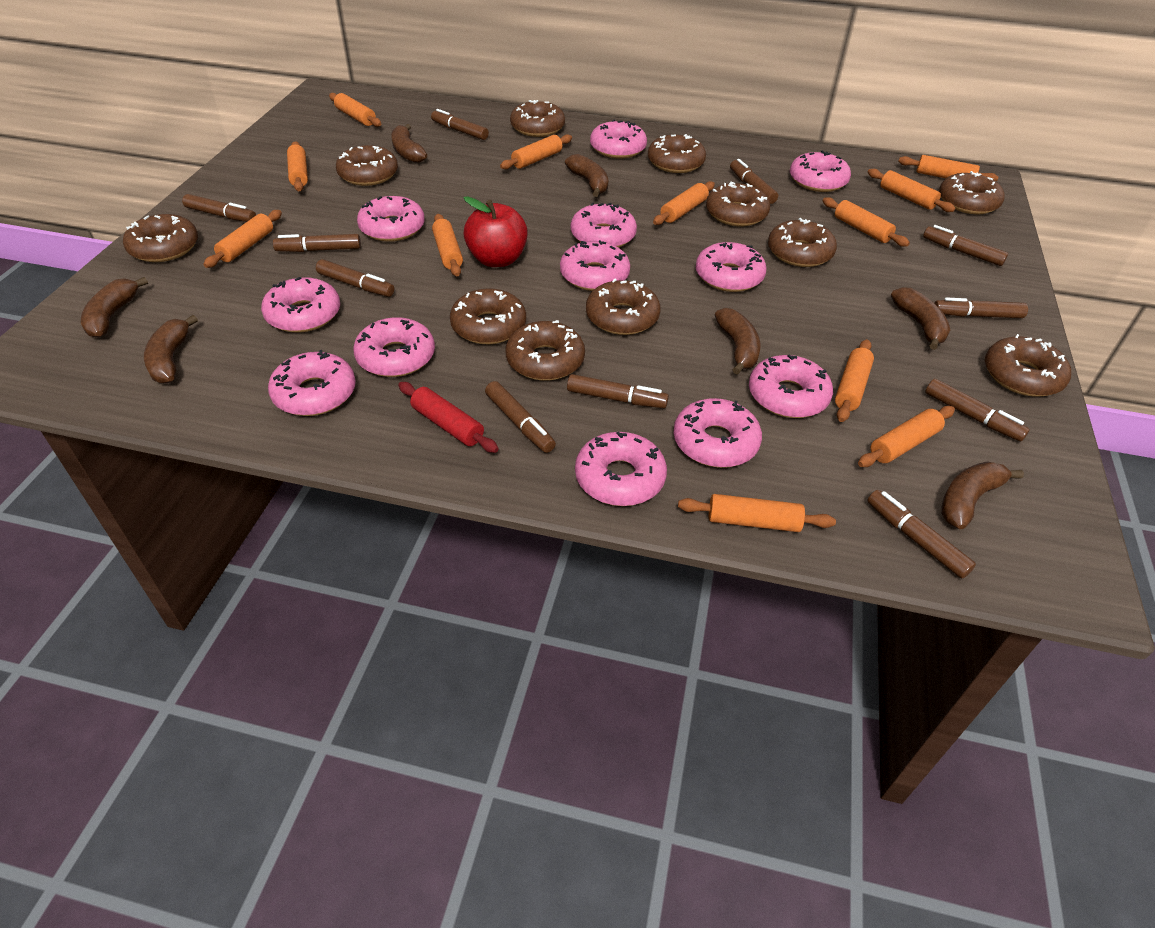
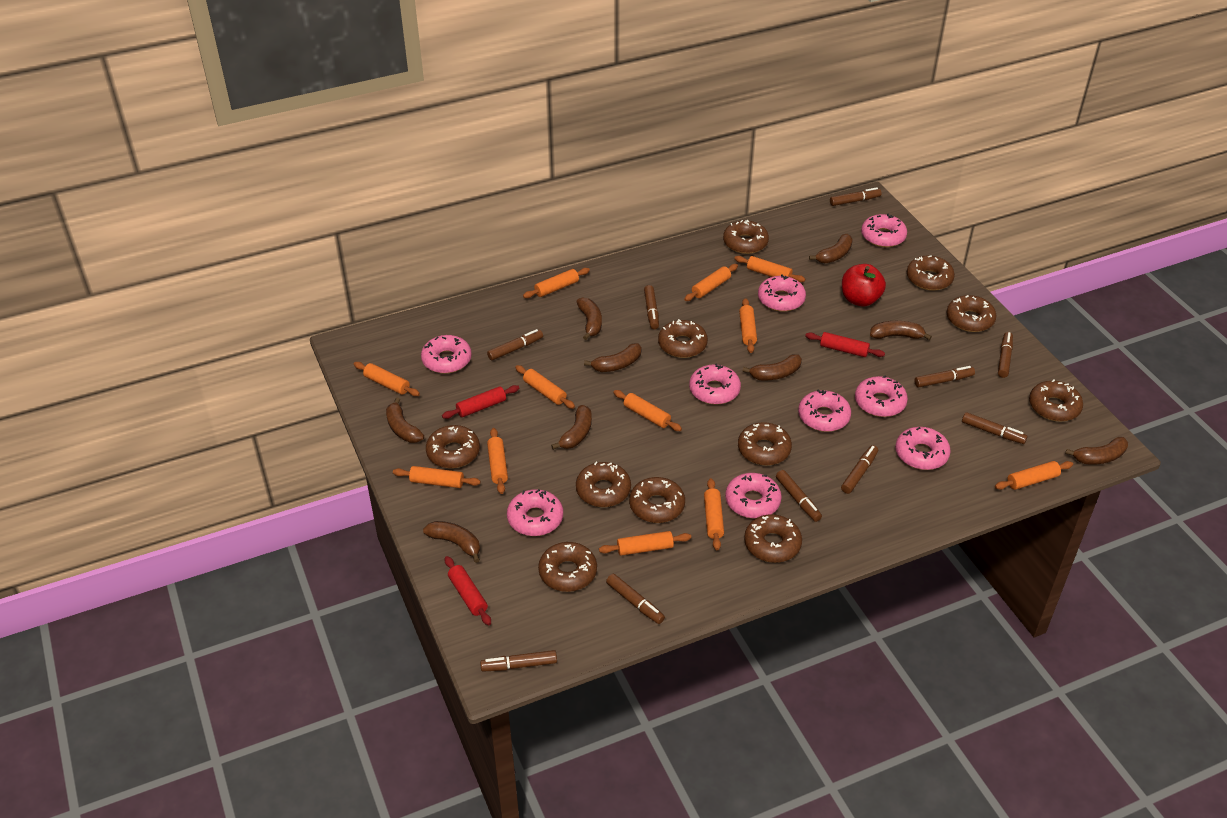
brown banana: [81,277,148,338] [144,315,198,384] [391,124,427,163] [565,154,608,197] [715,308,760,375] [891,287,950,350] [941,461,1024,529] = 7 -> [386,397,424,443] [423,521,480,563] [551,405,592,449] [576,297,602,340] [584,343,641,372] [743,354,802,381] [809,234,853,263] [870,321,932,340] [1065,437,1128,465] = 9
brown marker: [182,194,256,222] [273,234,361,252] [316,259,394,297] [431,109,489,140] [485,381,556,453] [567,374,669,408] [730,159,778,204] [867,490,976,578] [923,225,1008,266] [925,379,1030,441] [934,297,1028,318] = 11 -> [480,650,557,672] [487,329,543,360] [606,574,665,624] [644,285,659,329] [776,470,822,522] [830,187,882,206] [841,445,878,494] [914,366,975,388] [962,412,1027,444] [998,332,1013,378] = 10
pink donut: [261,277,340,333] [268,350,356,416] [353,317,435,377] [357,196,425,242] [560,240,630,291] [571,203,637,248] [575,432,667,506] [590,120,647,159] [673,398,762,468] [696,242,767,292] [749,354,833,418] [790,151,851,192] = 12 -> [421,335,472,374] [507,489,563,536] [689,363,741,405] [725,473,782,519] [758,275,806,312] [798,389,851,432] [855,375,908,417] [861,213,907,247] [895,427,951,470] = 9
red rolling pin: [398,382,499,453] = 1 -> [442,385,519,419] [445,556,491,626] [805,332,885,357] = 3

